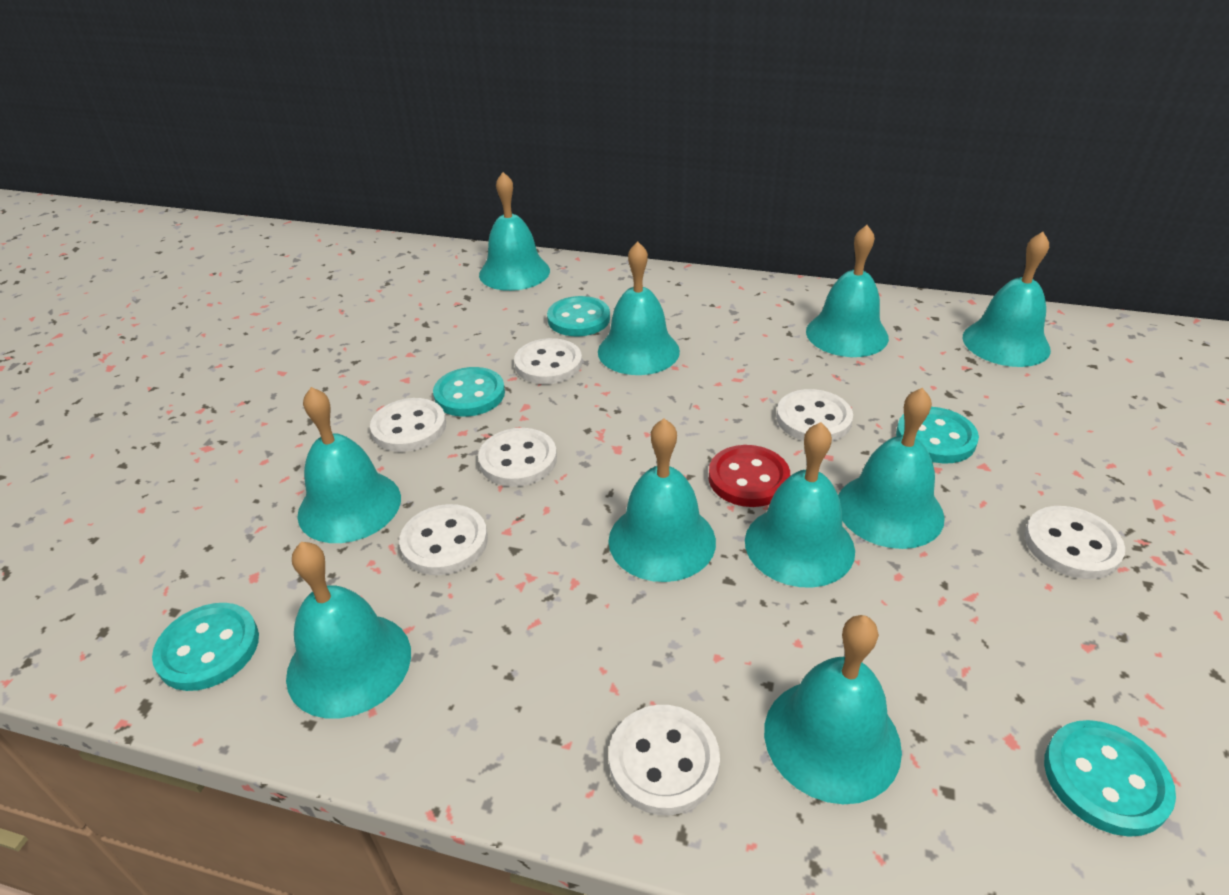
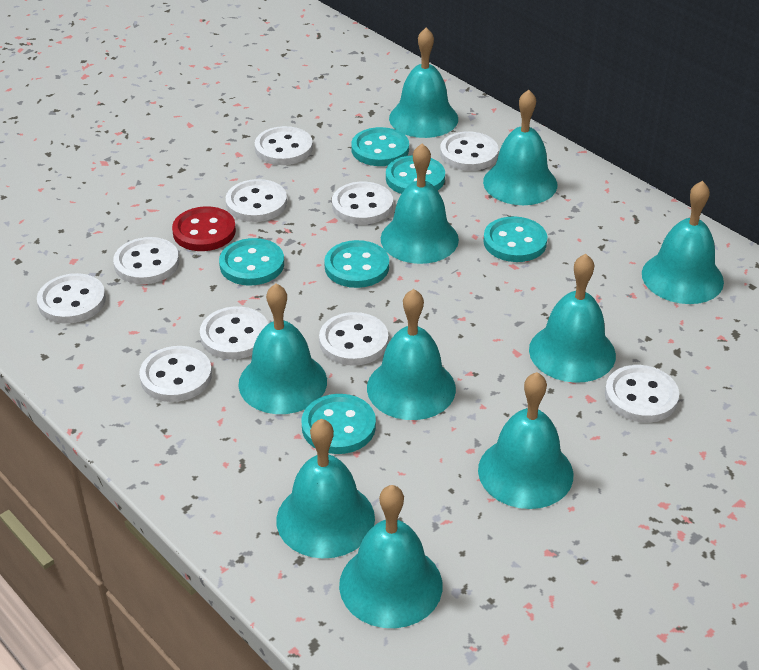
turquoise button: [152,603,259,691] [433,367,505,417] [547,296,610,336] [896,407,979,464] [1044,720,1176,837] = 5 -> [219,238,284,285] [302,394,376,454] [324,240,389,288] [351,127,409,166] [386,155,445,194] [483,216,547,262] = 6
white button: [370,398,446,452] [399,504,488,575] [478,428,557,487] [514,338,582,384] [609,705,720,815] [776,389,853,441] [1024,506,1125,579] = 7 -> [37,273,106,324] [113,237,179,284] [139,346,212,402] [200,307,268,359] [226,179,287,222] [255,126,313,165] [319,312,388,366] [332,182,393,224] [440,131,499,171] [605,365,679,423] = 10

